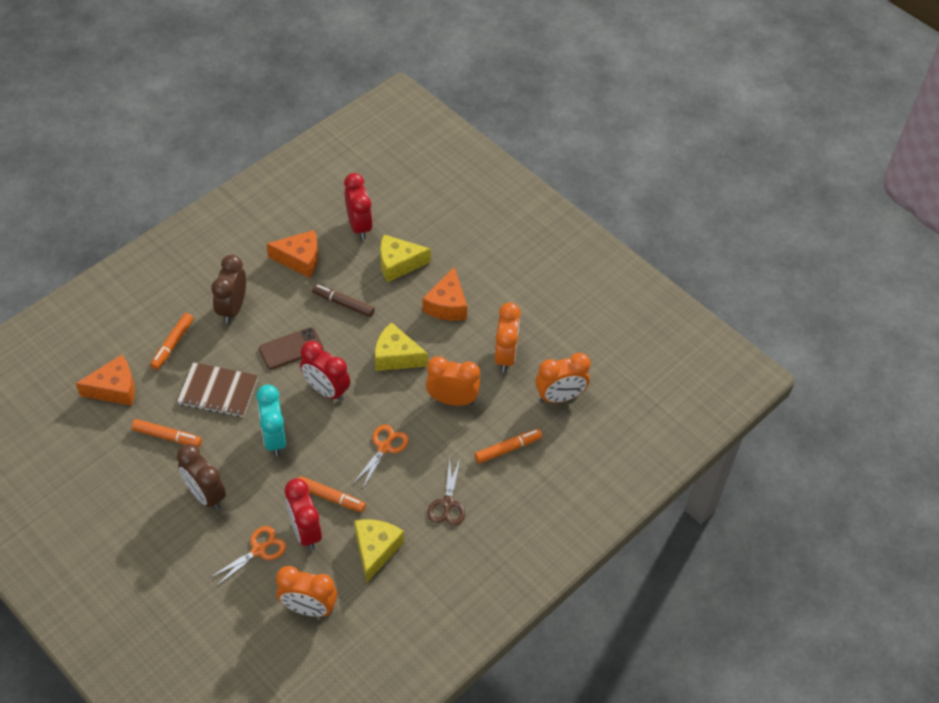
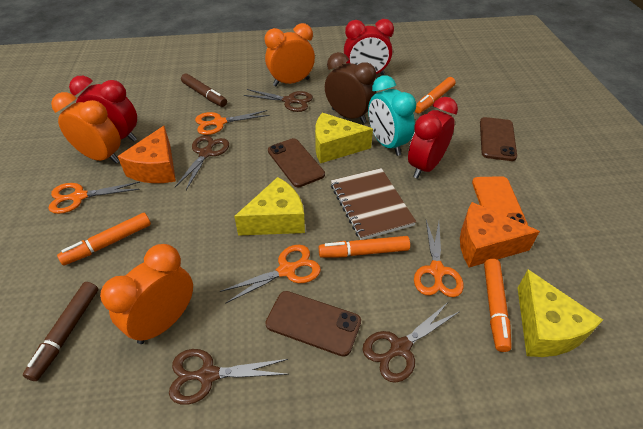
brown clock: [177,444,226,510] [211,255,246,324] = 2 -> [325,52,376,124] = 1
brown marker: [312,284,375,317] = 1 -> [23,282,98,381] [181,73,227,107] = 2
brown phone: [259,327,323,370] = 1 -> [265,291,361,357] [268,138,325,187] [480,117,517,161] = 3
brown scissors: [427,458,465,526] = 1 -> [169,349,289,405] [175,135,229,190] [244,89,313,112] [363,302,460,383] = 4
orange cheese: [76,355,135,406] [267,230,318,278] [423,267,467,321] = 3 -> [117,126,176,183] [460,202,540,267] = 2
orange clock: [276,566,337,617] [426,356,480,406] [495,302,521,372] [536,353,591,403] = 4 -> [51,92,121,163] [100,244,193,344] [265,23,315,86] = 3
orange phone: none = 0 -> [472,176,528,226] = 1
orange scissors: [211,526,286,586] [353,424,409,488] = 2 -> [48,182,140,214] [195,110,270,135] [220,245,321,304] [414,220,464,297] = 4

